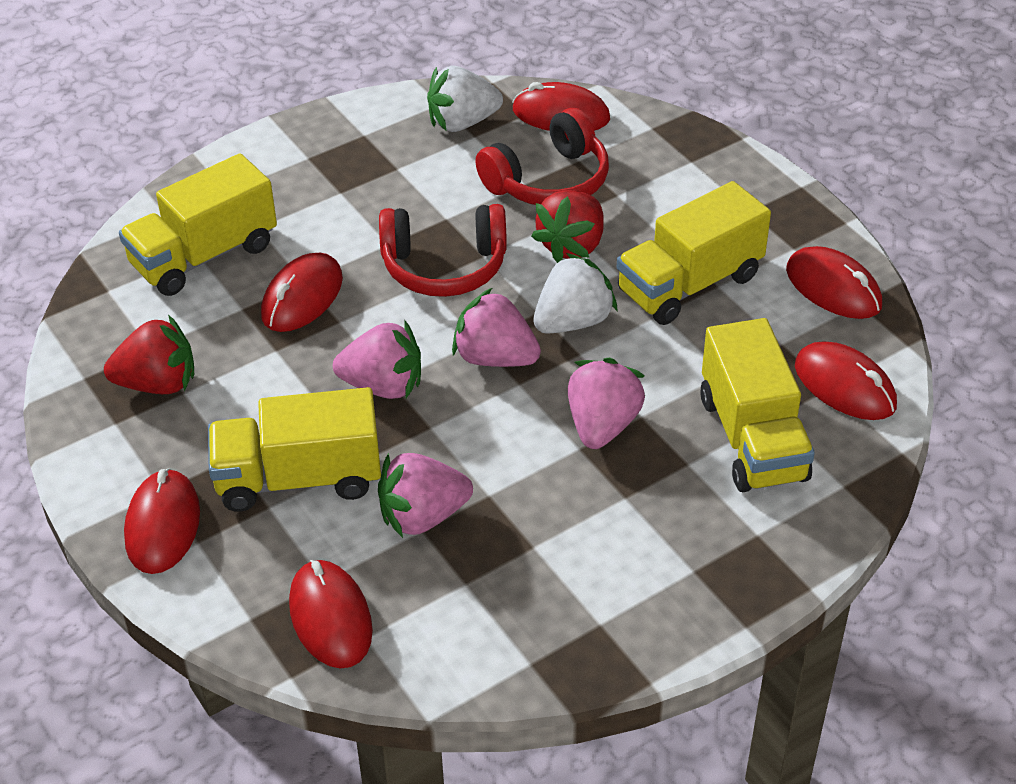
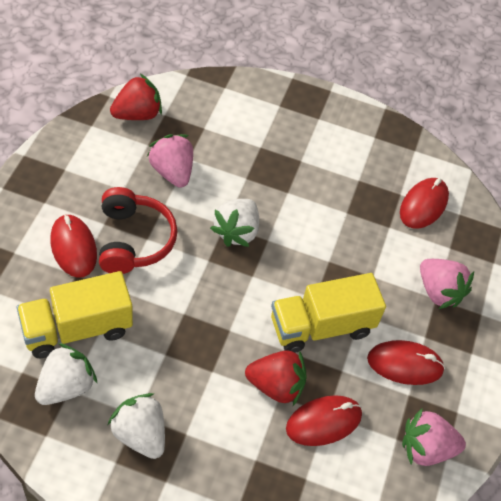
pink strawberry: [333,321,421,399] [378,453,473,538] [452,288,541,367] [568,358,645,449] = 4 -> [147,134,193,188] [402,409,466,466] [420,259,474,309] = 3
red headphones: [379,204,507,297] [475,108,609,205] = 2 -> [99,187,177,274] = 1
red mouse: [124,468,200,574] [261,253,343,332] [289,560,373,669] [512,82,610,131] [786,246,882,319] [795,342,897,420] = 6 -> [50,214,97,278] [286,395,362,446] [367,340,445,385] [400,178,449,229] = 4
white strawberry: [427,66,503,132] [533,253,618,334] = 2 -> [35,343,97,405] [108,393,165,459] [210,199,259,247] = 3
yellow truck: [119,154,277,296] [208,387,381,512] [617,181,771,325] [700,318,815,492] = 4 -> [16,271,133,358] [271,273,386,353] = 2

